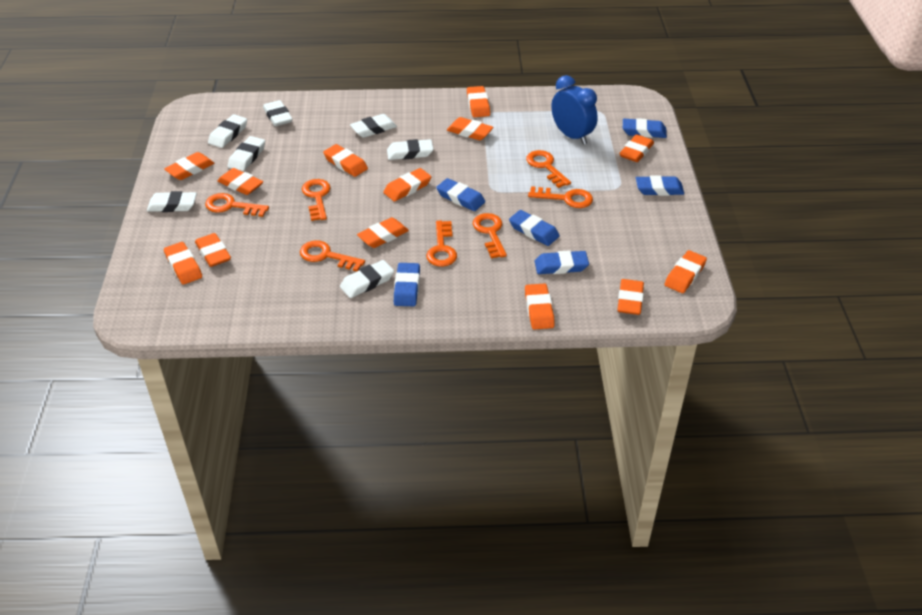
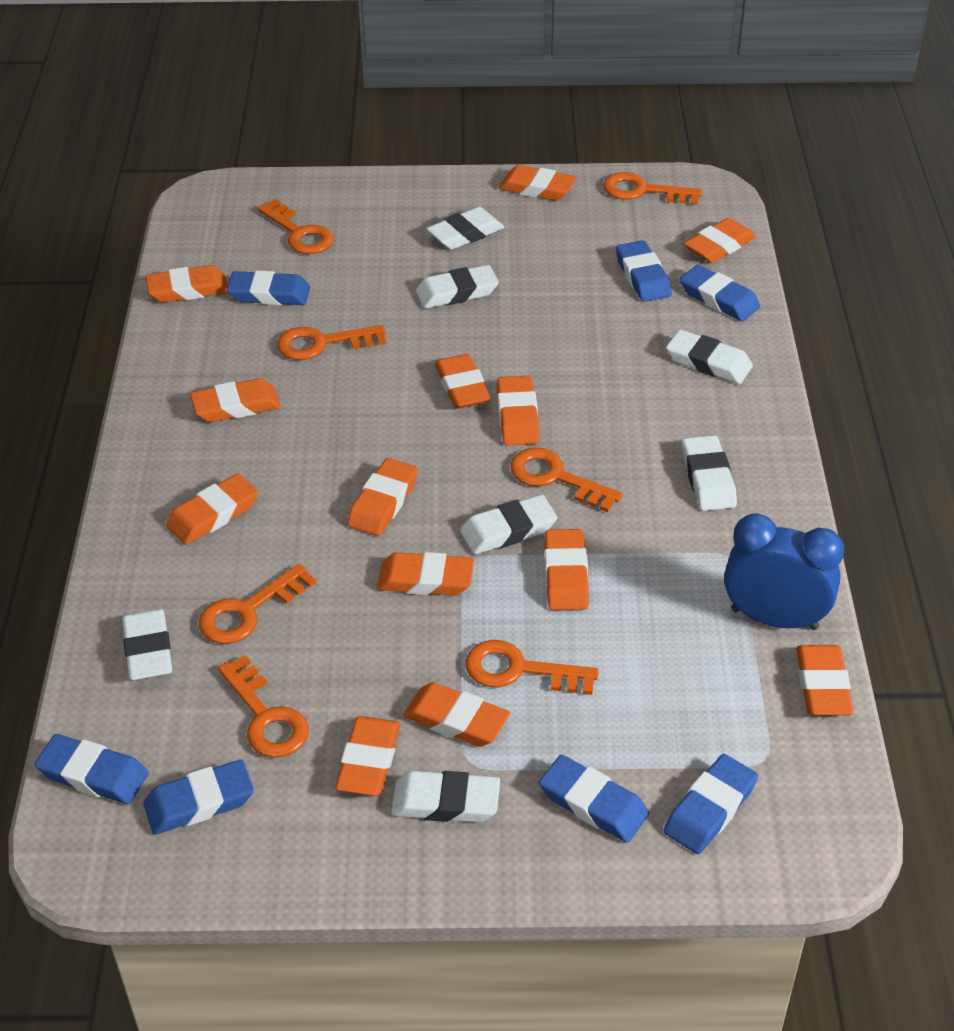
blue eraser: [394,263,420,306] [436,178,485,211] [509,210,560,246] [535,250,589,274] [623,118,667,138] [636,175,684,196] = 6 -> [35,734,149,804] [143,759,254,835] [227,270,310,305] [539,755,649,843] [616,240,672,302] [664,754,758,854] [680,265,760,321] = 7

